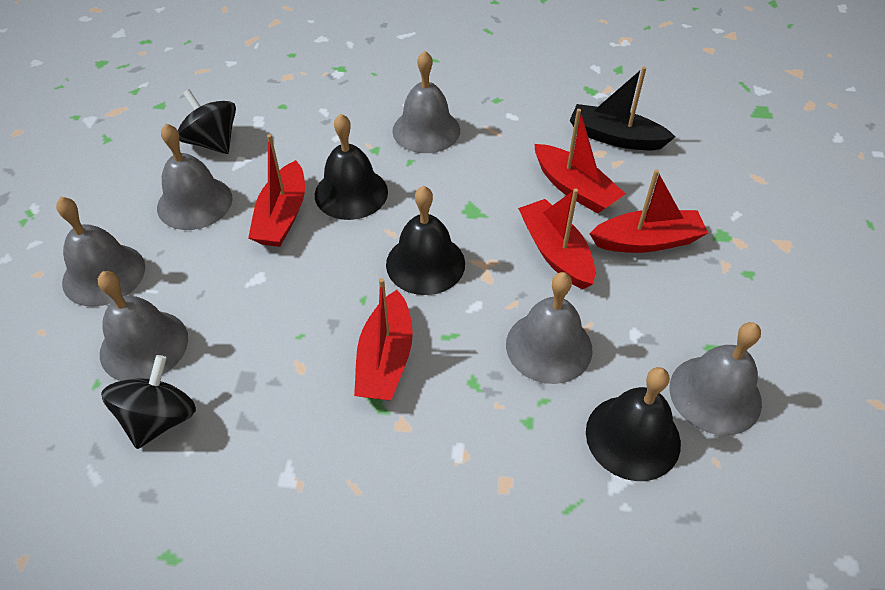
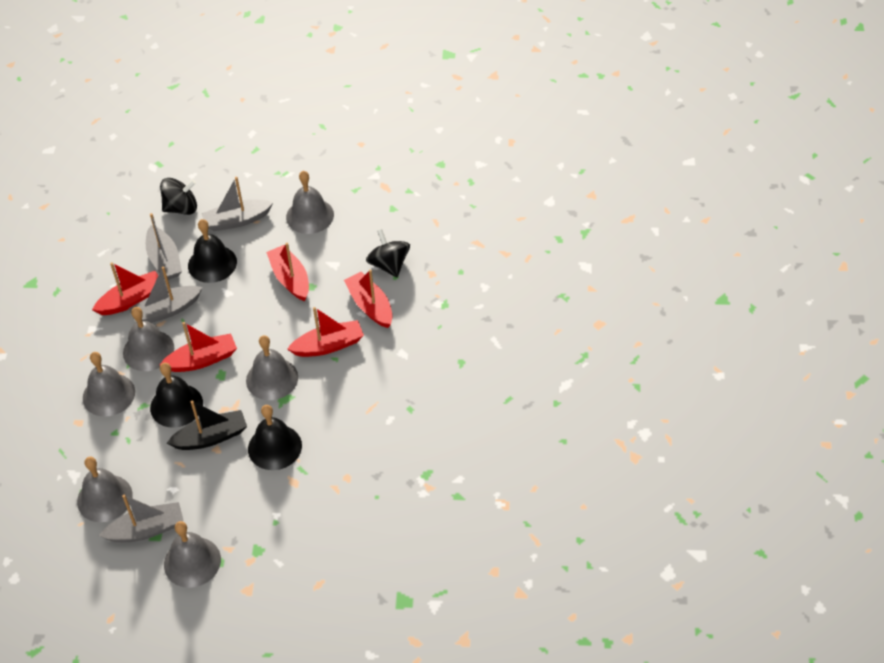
grey boat: none = 0 -> [99,495,184,543] [129,266,203,323] [146,213,182,280] [201,177,273,231] = 4

